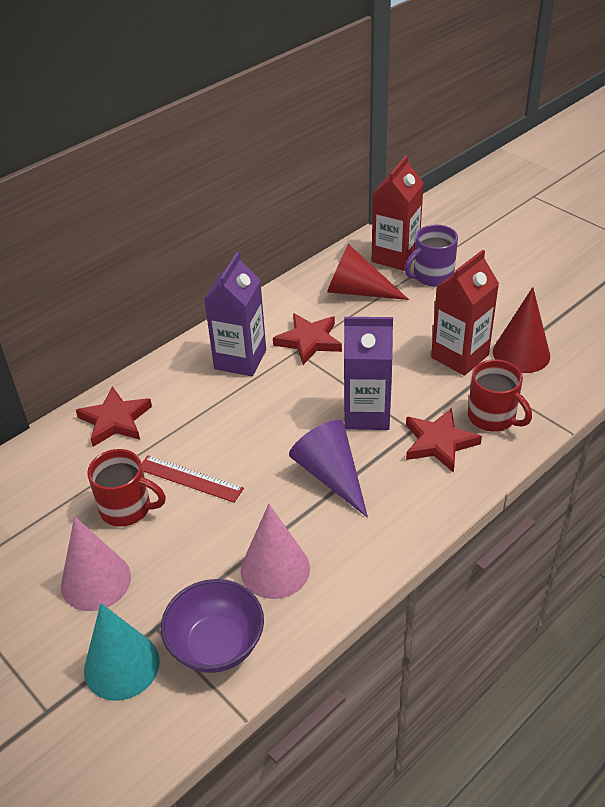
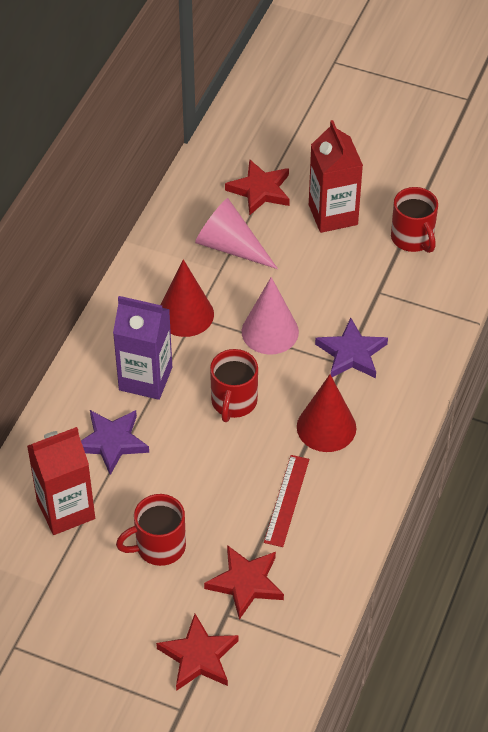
purple bowl: [161,579,264,673] = 1 -> none = 0
purple carton: [204,252,266,376] [344,317,393,430] = 2 -> [113,296,172,400] = 1
purple cone: [289,420,368,518] = 1 -> none = 0
purple mug: [404,225,458,286] = 1 -> none = 0
purple star: none = 0 -> [81,410,149,475] [315,318,388,378] = 2
red mug: [87,449,166,527] [468,359,532,432] = 2 -> [116,494,186,566] [210,349,258,422] [391,187,438,253] = 3
turquoise cone: [84,603,160,701] = 1 -> none = 0

